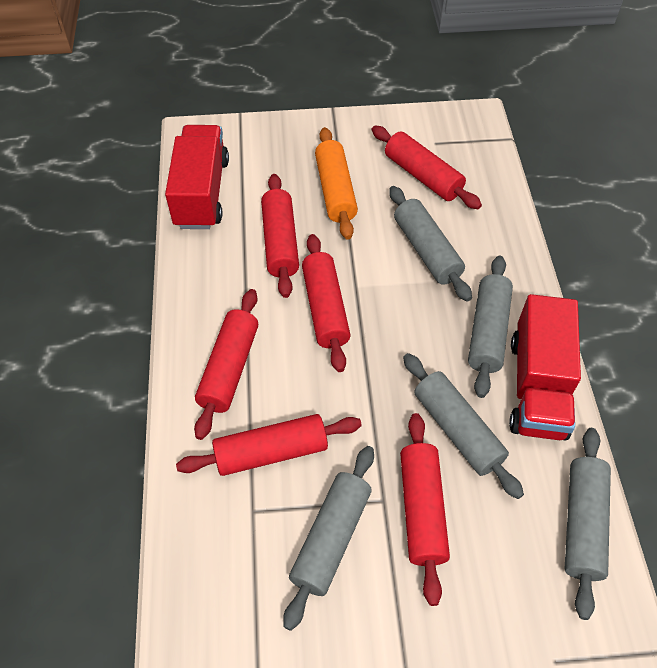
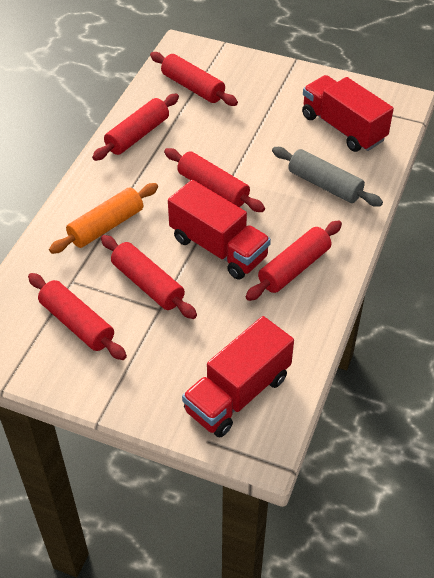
grey rolling pin: [283,446,374,631] [389,186,472,302] [403,353,524,499] [468,256,513,398] [565,428,611,620] = 5 -> [272,147,383,207] = 1
red truck: [165,125,229,229] [509,294,581,440] = 2 -> [168,180,271,280] [182,316,294,438] [302,75,394,152] = 3

